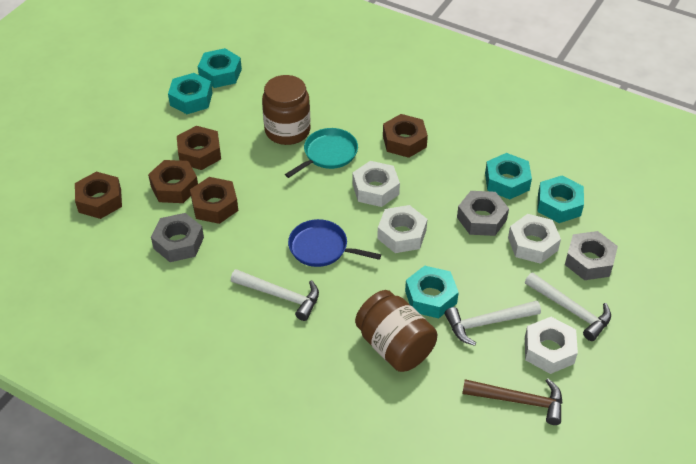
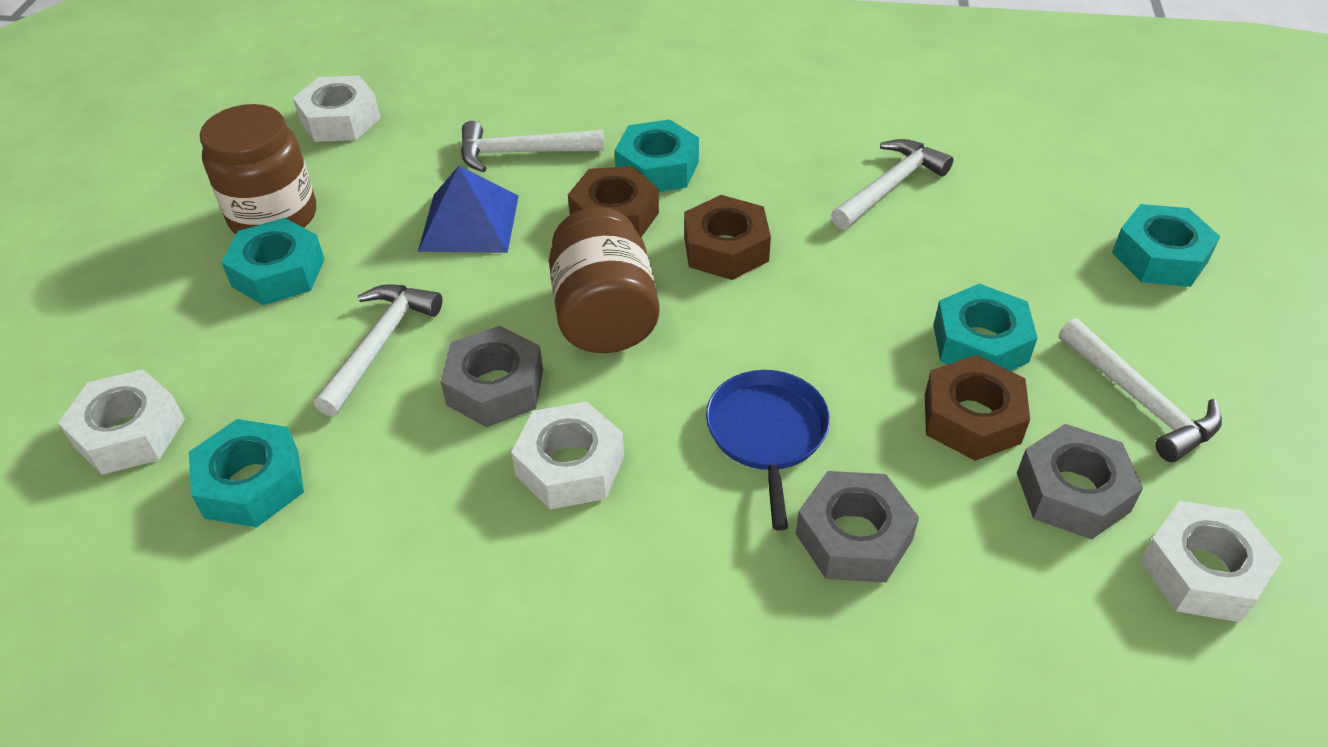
blue pyramid: none = 0 -> [418,166,519,253] = 1
brown hammer: [462,379,562,425] = 1 -> none = 0
brown nut: [75,172,122,219] [148,160,198,203] [177,126,221,170] [190,177,238,224] [383,114,428,158] = 5 -> [568,166,659,237] [684,195,771,280] [925,355,1030,461] = 3
turquoise pan: [285,128,358,178] = 1 -> none = 0
white hammer: [231,269,319,321] [445,300,541,346] [525,272,611,341] = 3 -> [314,284,442,417] [461,121,604,172] [831,139,953,229] [1059,318,1222,462] = 4

